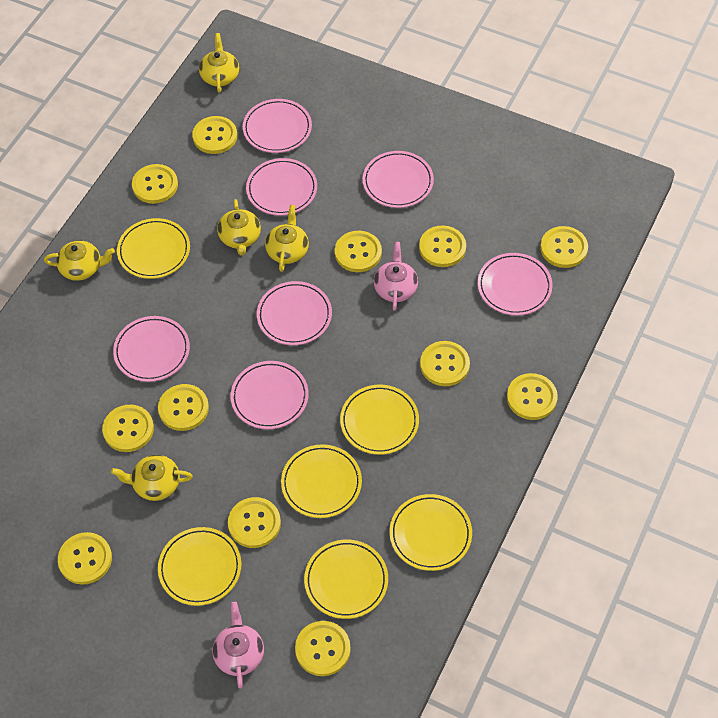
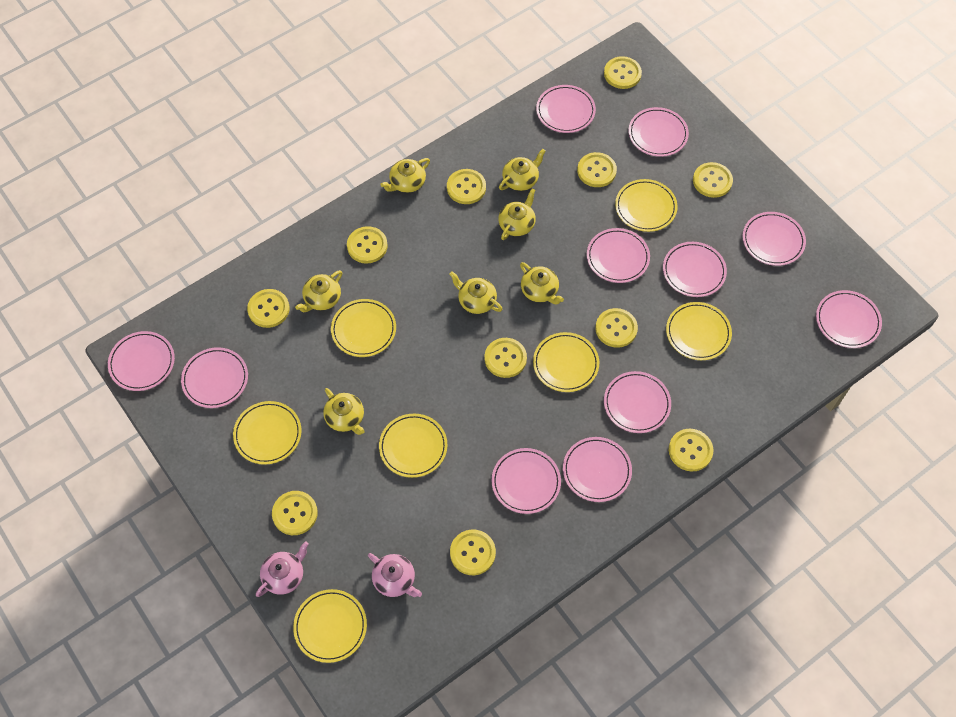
pink plate: [113,316,190,382] [231,361,309,429] [243,99,312,153] [246,158,317,216] [257,281,332,345] [363,151,434,208] [478,253,552,316] = 7 -> [108,331,175,391] [181,347,248,408] [492,448,561,514] [536,85,596,133] [563,437,632,502] [587,228,650,283] [604,371,671,433] [628,107,689,157] [663,242,727,297] [742,212,806,266] [816,290,882,348] = 11
yellow button: [58,532,112,585] [102,405,154,452] [132,164,178,204] [158,384,209,431] [192,116,237,154] [228,497,281,548] [295,621,351,676] [335,231,382,272] [419,226,466,267] [420,341,470,386] [507,373,558,420] [540,226,588,268] = 12 -> [247,289,290,328] [272,491,318,535] [347,226,388,264] [447,169,486,204] [450,530,496,575] [484,338,527,378] [577,152,617,187] [595,308,638,348] [604,56,642,89] [669,429,714,471] [693,162,733,198] = 11
yellow plate: [117,218,190,279] [158,527,241,606] [281,444,362,518] [304,540,388,619] [340,385,419,455] [390,494,472,571] = 6 -> [233,401,302,465] [293,589,367,663] [331,299,396,357] [379,414,447,478] [533,332,599,392] [615,179,678,232] [666,302,732,360] = 7
yellow teapot: [44,240,115,281] [111,455,193,501] [199,33,239,93] [217,199,261,255] [265,205,309,272] = 5 -> [295,270,342,312] [323,388,365,435] [380,158,430,193] [450,271,503,314] [498,189,536,240] [499,149,546,191] [520,262,564,304] = 7

